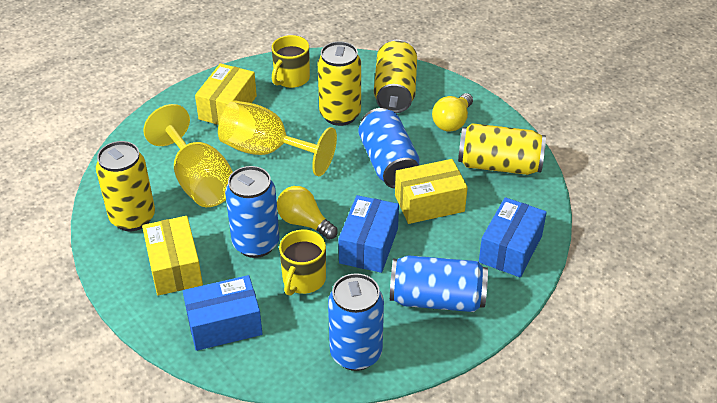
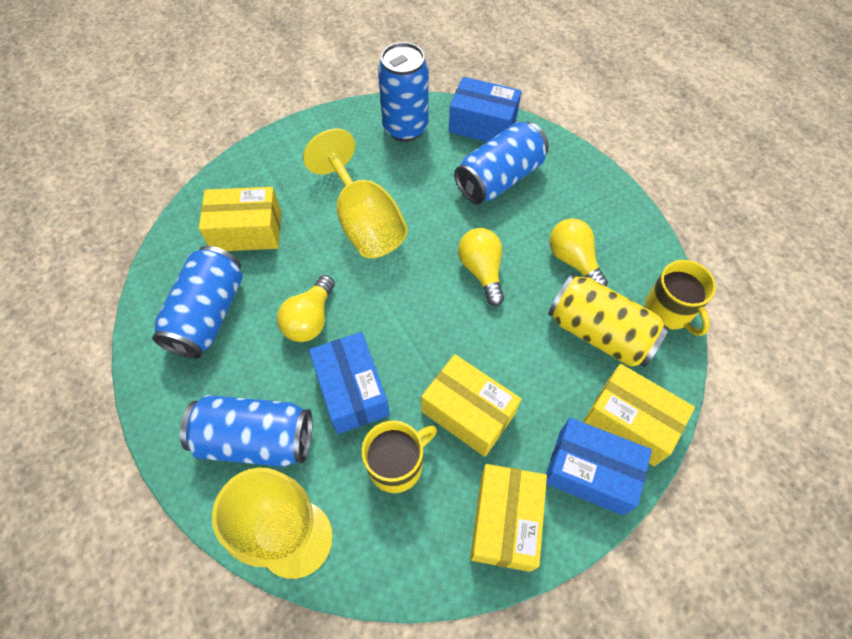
yellow box: [142,216,203,296] [195,63,257,125] [395,159,468,224] = 3 -> [199,187,281,251] [421,354,521,457] [470,464,547,572] [583,364,695,466] = 4
yellow can: [96,141,155,231] [318,41,361,126] [374,40,417,113] [458,123,546,175] = 4 -> [548,274,669,368] = 1
yellow light bulb: [277,186,338,240] [432,93,473,132] = 2 -> [277,275,335,342] [458,228,504,306] [549,219,608,287] = 3

